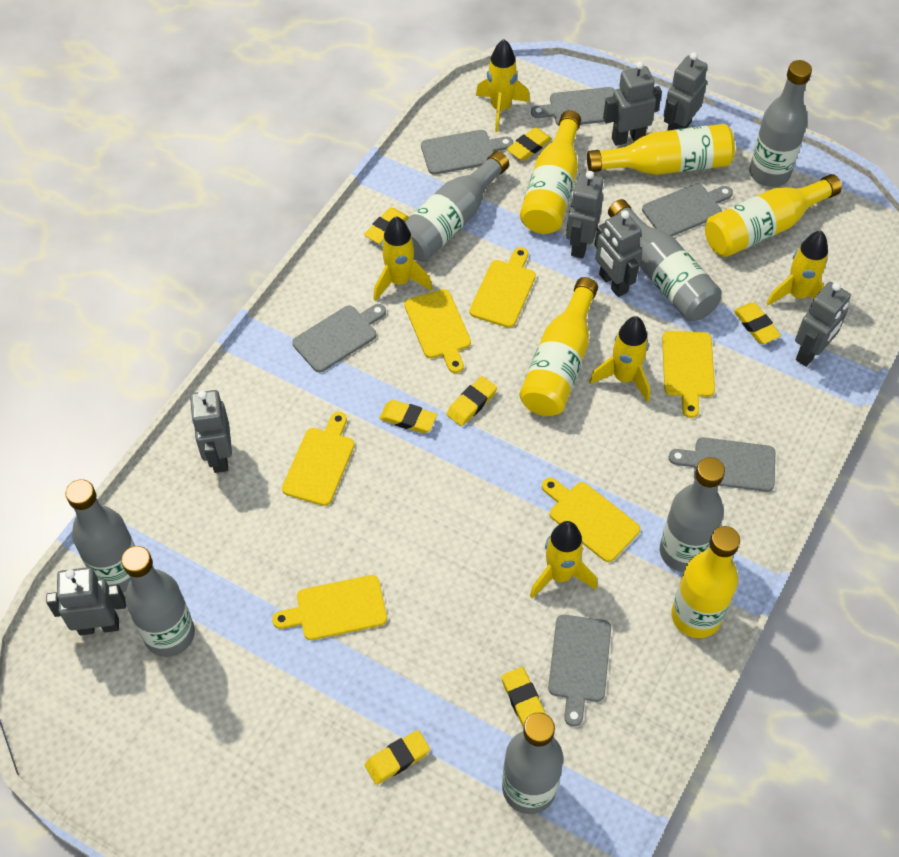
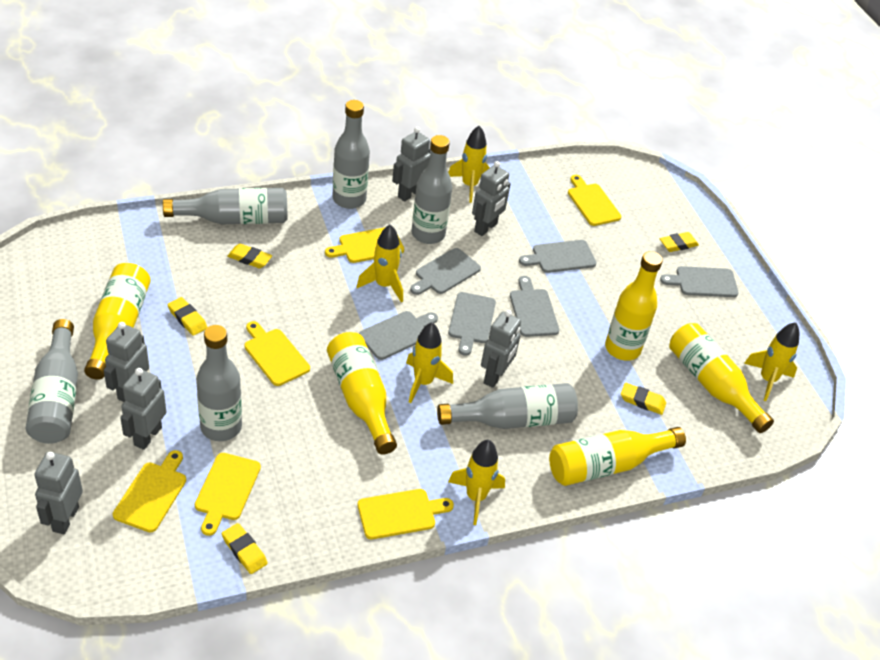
grey bottle: [65,479,135,592] [121,546,195,657] [405,151,509,262] [502,712,563,814] [608,199,722,321] [660,457,725,572] [749,60,812,187] = 7 -> [26,319,78,444] [163,188,288,224] [196,325,242,441] [332,100,370,209] [411,135,452,244] [437,383,578,429] = 6
grey robot: [46,567,126,635] [190,390,232,473] [566,171,604,258] [595,210,642,297] [603,61,662,146] [664,52,708,131] [795,282,851,367] = 7 -> [34,452,83,534] [104,322,149,402] [120,368,166,450] [392,127,431,202] [472,161,511,236] [481,310,521,388] = 6
yellow eraser: [364,207,409,244] [365,730,430,785] [379,400,437,433] [446,376,497,426] [502,667,546,728] [507,127,552,161] [734,303,781,344] = 7 -> [168,297,207,336] [222,523,268,574] [227,244,272,268] [621,383,666,415] [660,232,699,252] = 5

